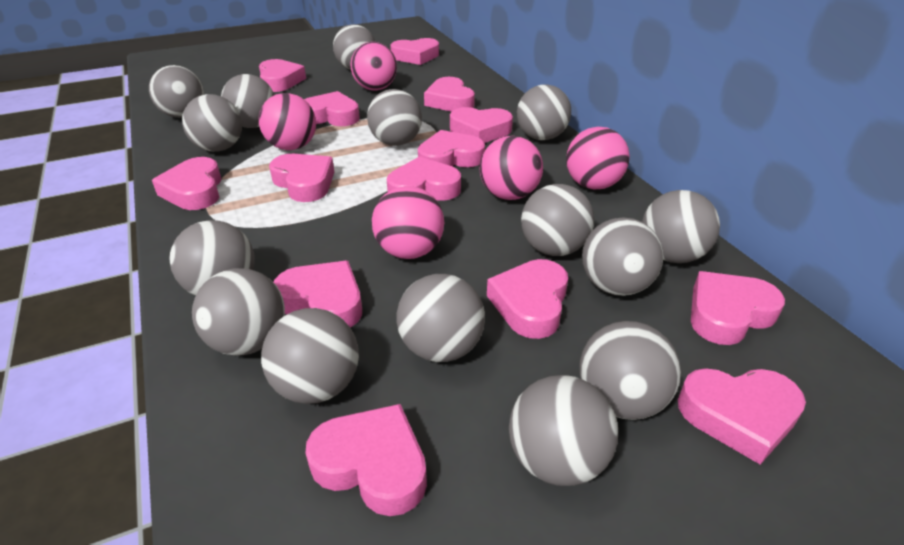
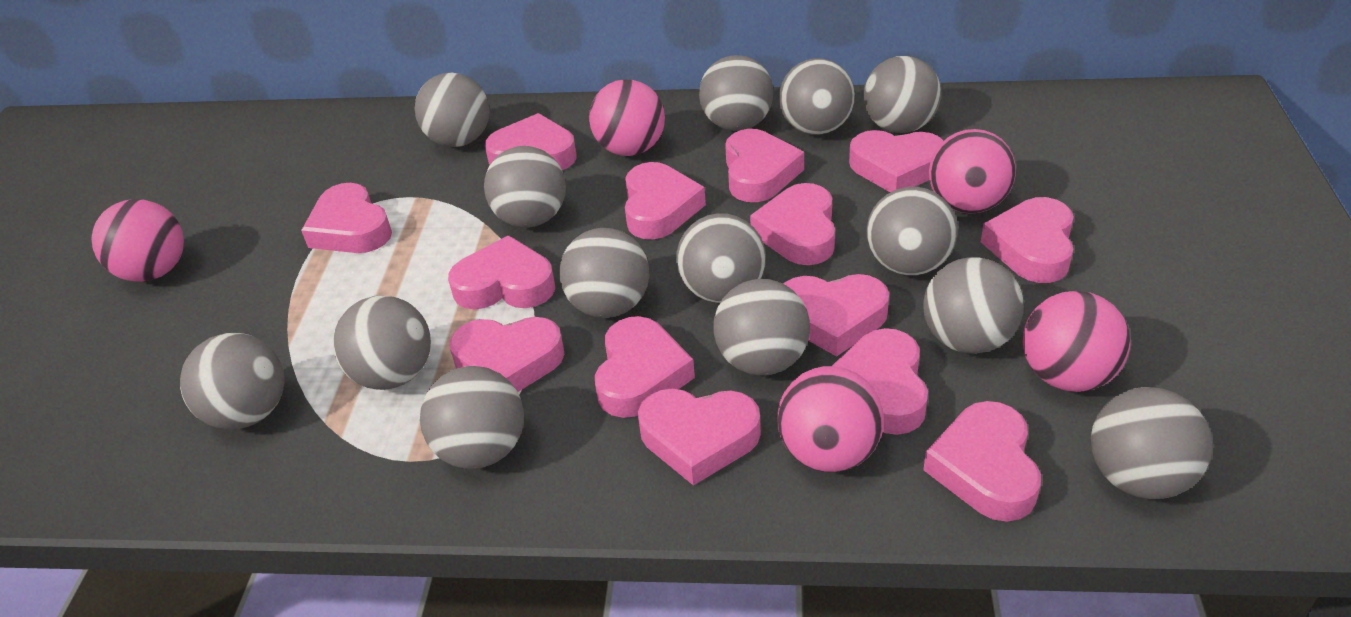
grey ball: [149,65,204,118] [170,220,255,295] [182,94,242,151] [192,268,285,356] [221,74,274,128] [261,308,359,404] [333,24,375,70] [367,89,422,146] [397,274,485,362] [509,375,618,486] [517,84,571,140] [521,184,594,256] [579,321,681,420] [582,218,663,296] [642,190,720,263] = 15 -> [180,333,285,430] [333,296,431,390] [415,73,490,147] [420,366,524,469] [484,146,566,228] [559,228,649,318] [676,213,766,303] [699,55,774,131] [713,279,810,376] [779,58,855,135] [863,56,941,133] [867,187,957,276] [923,257,1023,354] [1091,387,1212,499] = 14

